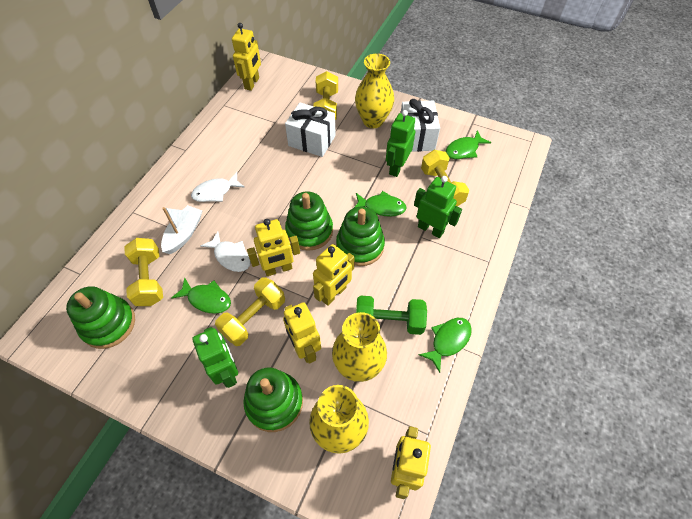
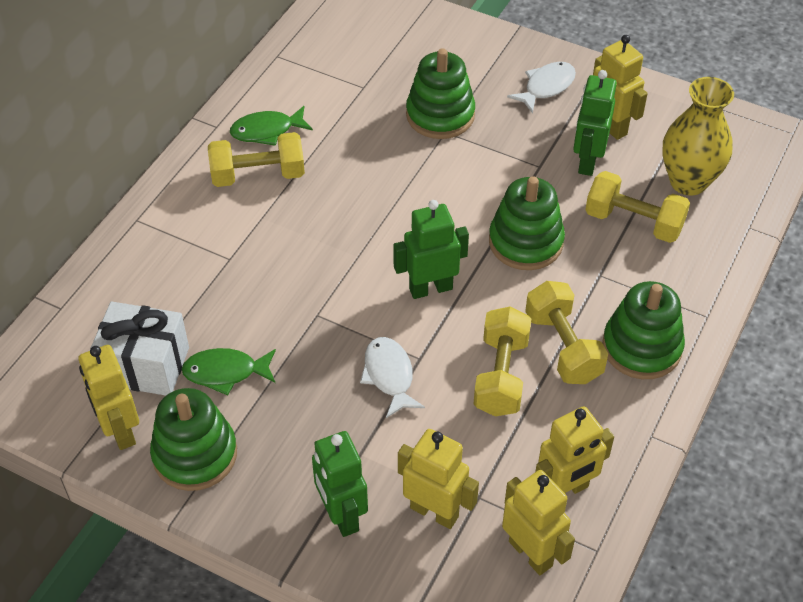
green dumbbell: [356,296,427,335] = 1 -> none = 0
green fish: [171,277,231,314] [354,191,407,217] [418,318,472,373] [446,130,491,159] = 4 -> [182,348,276,395] [230,106,313,146] = 2
white boat: [161,205,202,254] = 1 -> none = 0
white gift: [285,103,336,157] [401,99,440,152] = 2 -> [90,301,189,396] = 1
yellow vase: [309,385,369,454] [332,312,387,382] [355,53,394,128] = 3 -> [662,77,734,196] = 1

